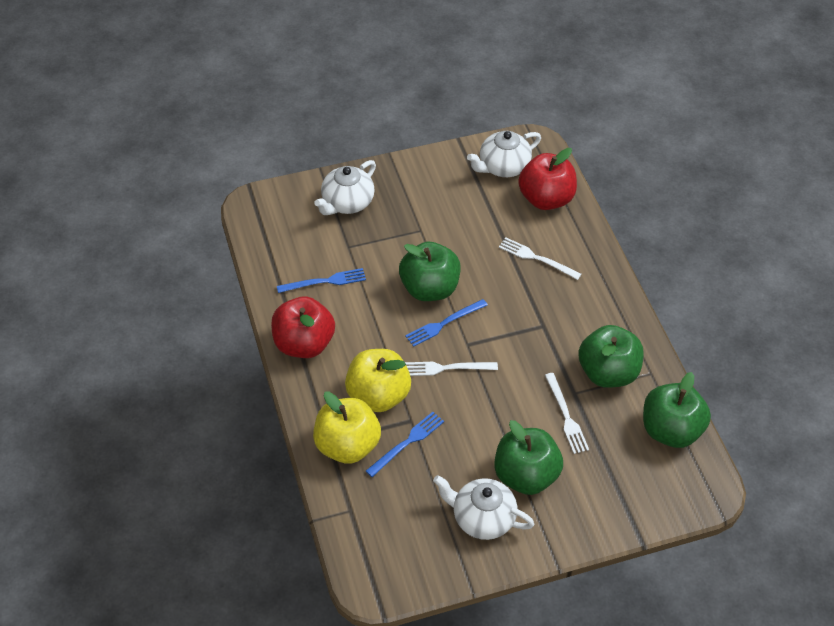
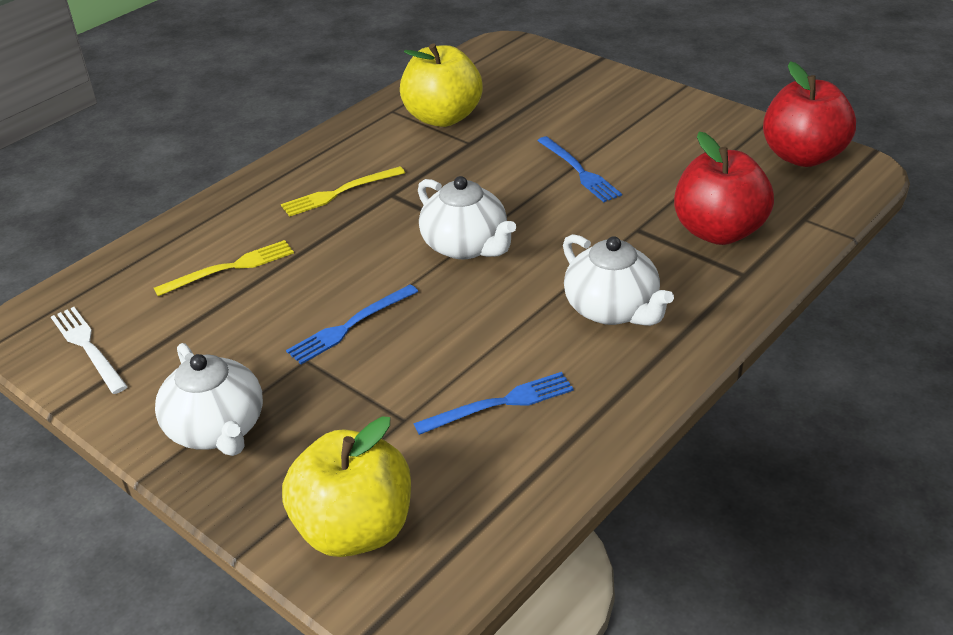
green apple: [399,242,461,301] [494,420,563,495] [578,325,644,388] [643,372,711,448] = 4 -> none = 0
white fork: [405,362,498,376] [499,237,581,280] [545,373,589,454] = 3 -> [51,307,128,394] = 1
yellow fork: none = 0 -> [154,240,294,296] [281,166,405,217] = 2

